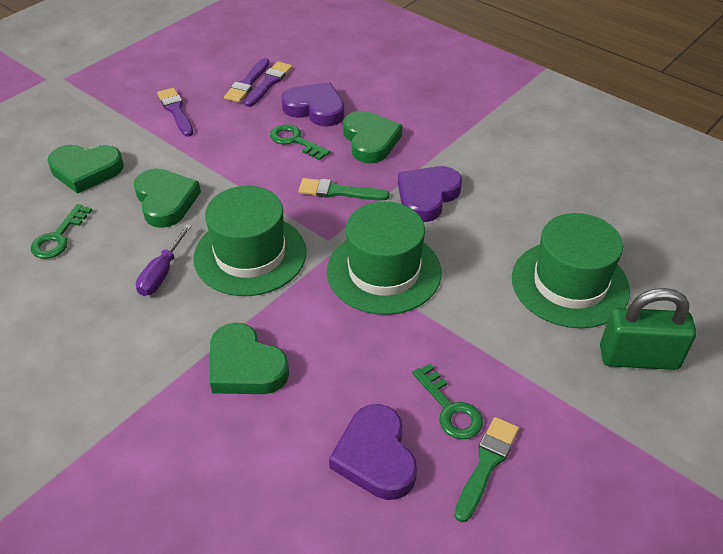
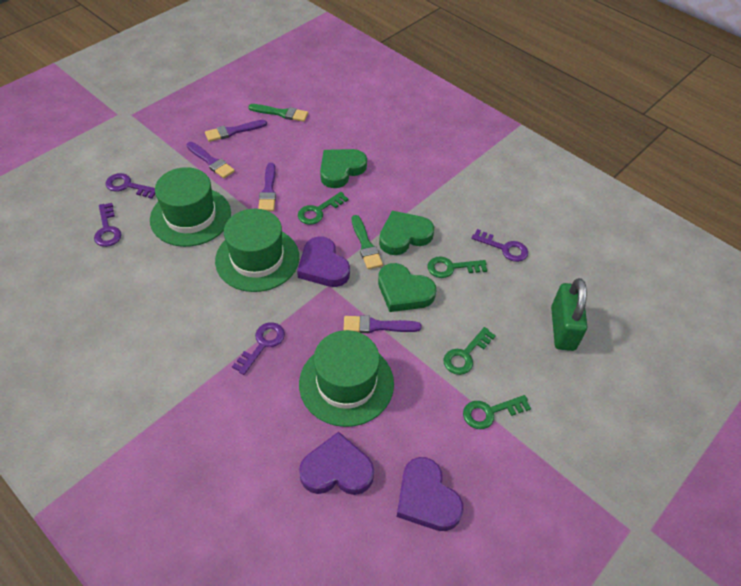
green heart: [47,145,124,194] [134,169,201,228] [210,322,289,394] [343,111,403,163] = 4 -> [320,149,367,188] [378,263,436,312] [379,211,434,255] = 3
green key: [30,204,92,259] [270,124,330,161] [412,364,483,439] = 3 -> [298,192,349,225] [428,256,487,278] [443,327,496,375] [463,395,531,429] = 4
purple brush: [157,88,193,137] [224,58,270,102] [244,61,293,107] = 3 -> [187,142,235,178] [205,120,267,142] [258,163,276,211] [344,315,421,333] = 4
purple key: none = 0 -> [94,203,122,247] [106,173,155,199] [232,322,285,375] [471,229,528,262] = 4
purple screwdriver: [136,224,192,296] = 1 -> none = 0

